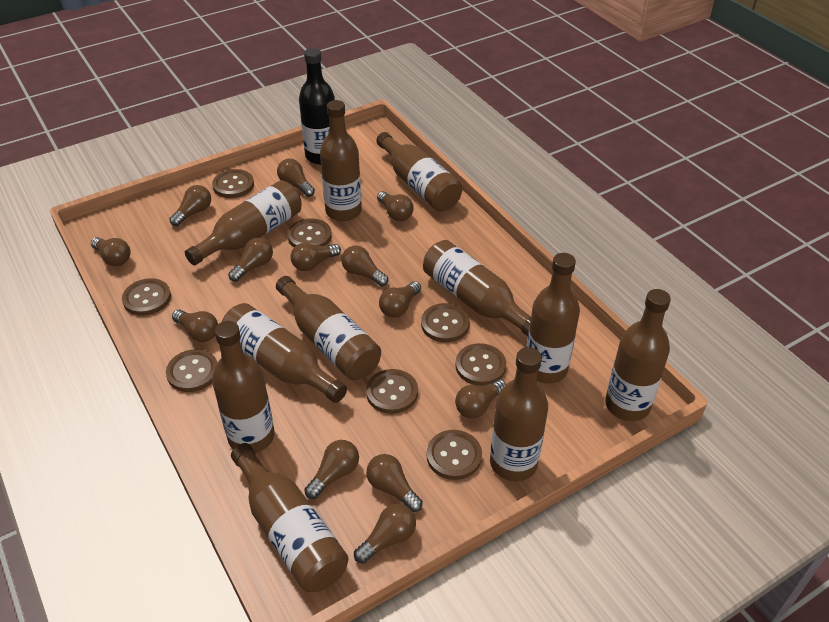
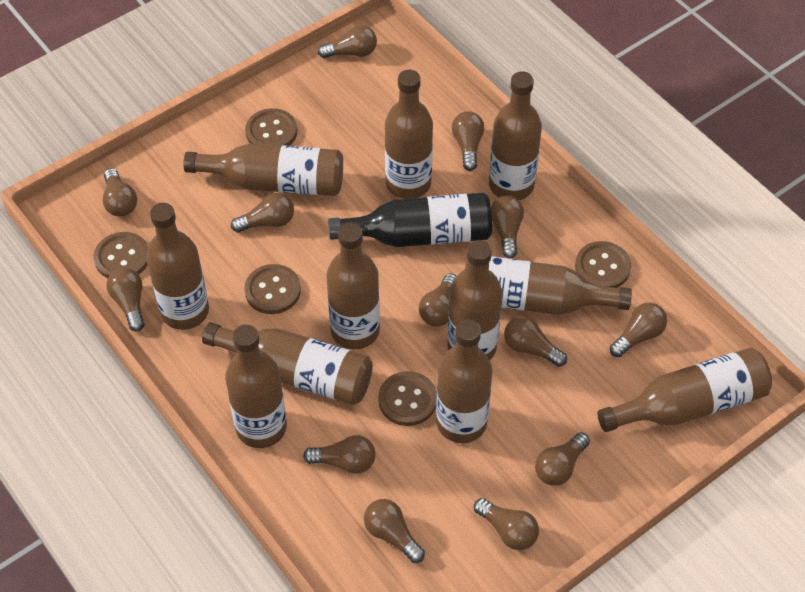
brown button: [122,278,171,316] [166,349,217,392] [212,169,254,198] [287,219,332,247] [366,369,418,414] [421,303,470,342] [427,430,482,480] [455,343,506,385] = 8 -> [94,232,148,278] [244,264,301,314] [245,108,297,146] [378,371,437,426] [575,241,631,288] = 5

